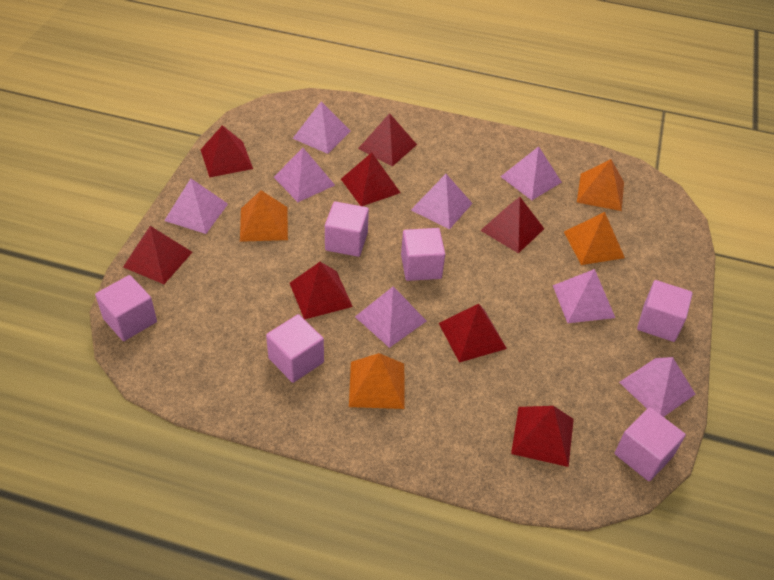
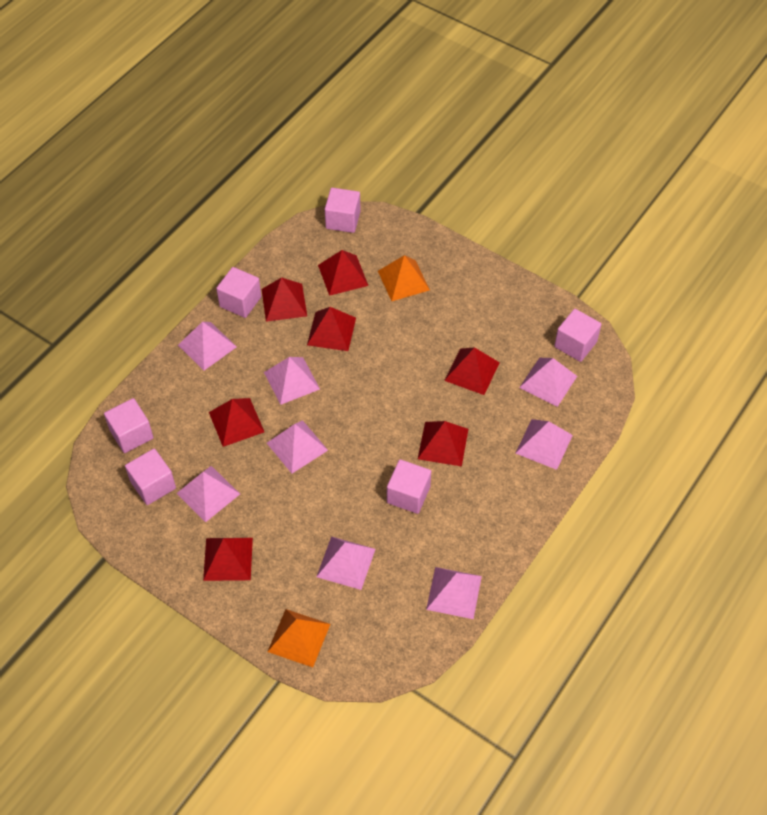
orange pyramid: [240,190,288,242] [349,353,404,409] [564,212,625,265] [577,159,624,211] = 4 -> [267,609,330,667] [378,255,430,301] = 2
red pyramid: [123,226,192,284] [201,125,253,178] [290,262,353,320] [341,153,401,206] [358,113,417,167] [439,304,507,363] [480,197,544,254] [511,406,574,467] = 8 -> [203,538,253,581] [209,398,264,447] [262,277,307,322] [307,307,356,351] [318,250,368,296] [418,421,468,466] [444,347,500,395] = 7

